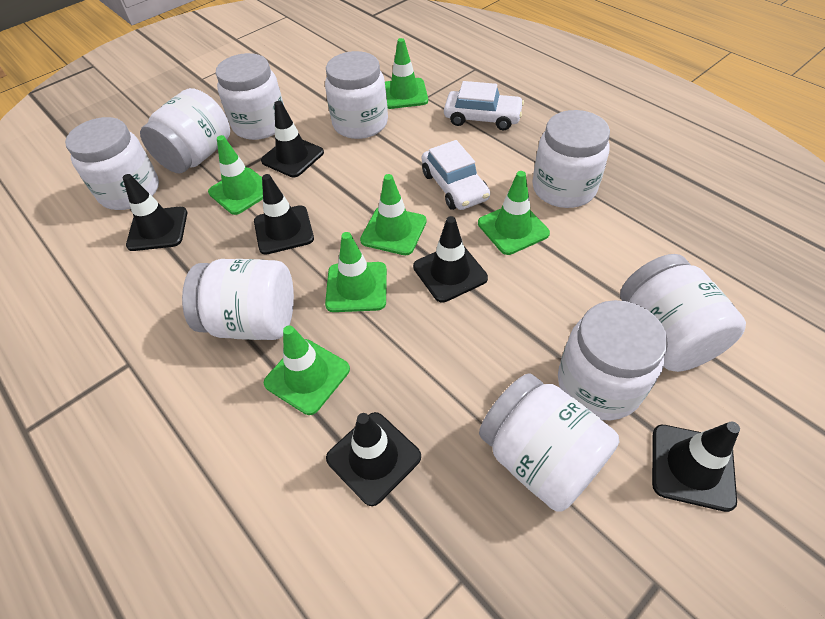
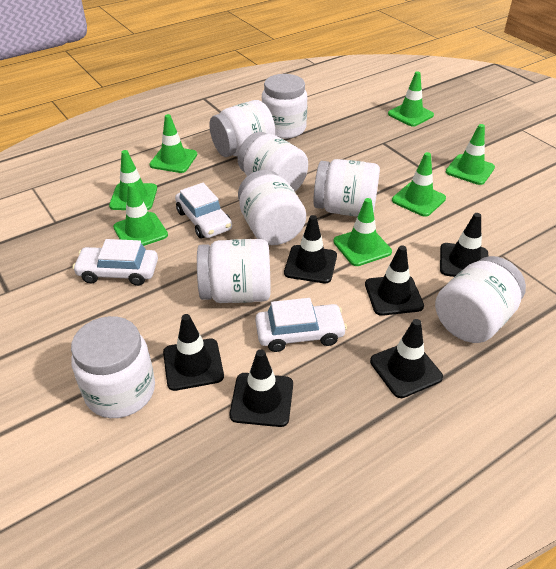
green traffic cone: [208,135,263,215] [264,325,350,415] [325,232,387,312] [360,174,427,255] [385,38,428,109] [478,171,550,255] = 6 -> [109,150,157,210] [113,183,168,246] [150,114,197,173] [333,198,392,266] [388,71,434,127] [392,152,446,217] [446,124,495,185] = 7
white car: [422,140,490,210] [444,81,524,130] = 2 -> [73,239,158,286] [175,183,232,238] [255,298,347,352] = 3
white jar: [65,117,159,210] [140,88,230,173] [182,259,294,340] [215,53,284,140] [325,51,388,139] [479,373,620,512] [532,110,610,208] [558,300,668,420] [620,254,746,372] = 9 -> [71,316,155,418] [197,239,271,303] [209,100,275,157] [238,132,308,191] [238,170,306,245] [262,74,307,139] [313,159,380,217] [435,256,526,343] = 8

